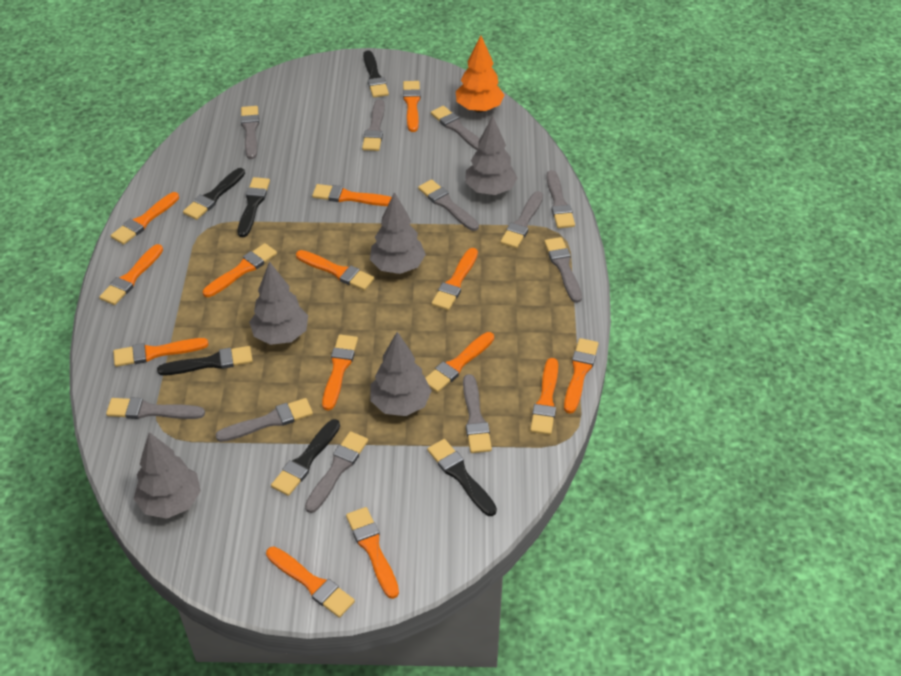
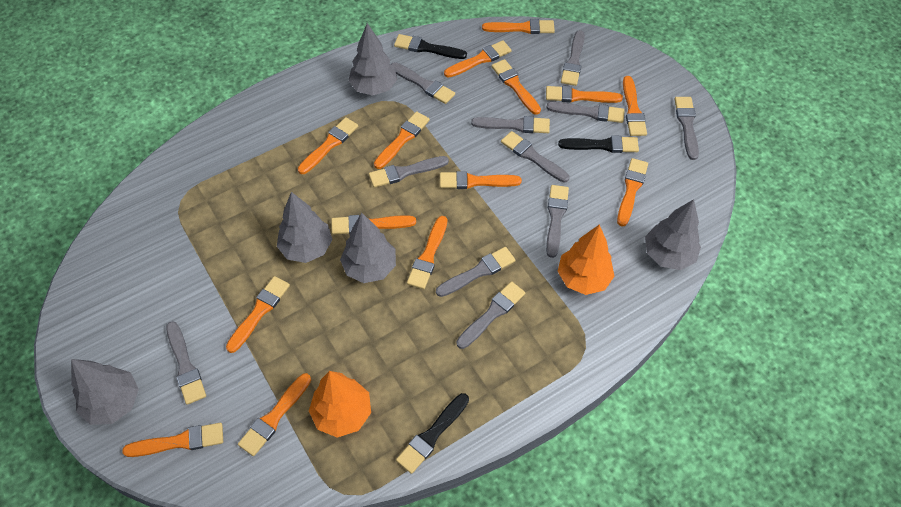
black brush: [157,346,253,375] [183,168,245,220] [238,177,270,237] [271,419,340,496] [363,50,389,98] [427,439,497,516] = 6 -> [394,34,467,59] [396,393,469,474] [558,135,639,153] = 3
orange tree: [456,35,504,112] = 1 -> [309,371,371,438] [557,224,615,295] = 2

